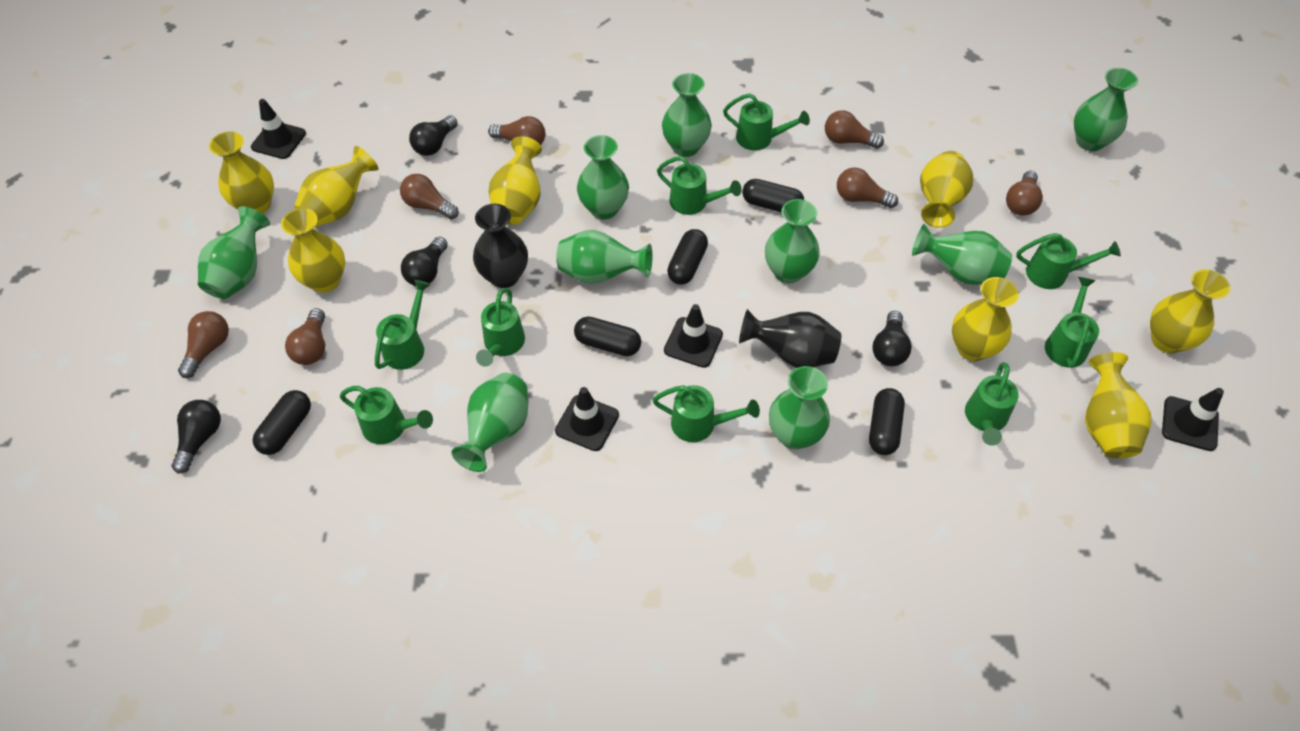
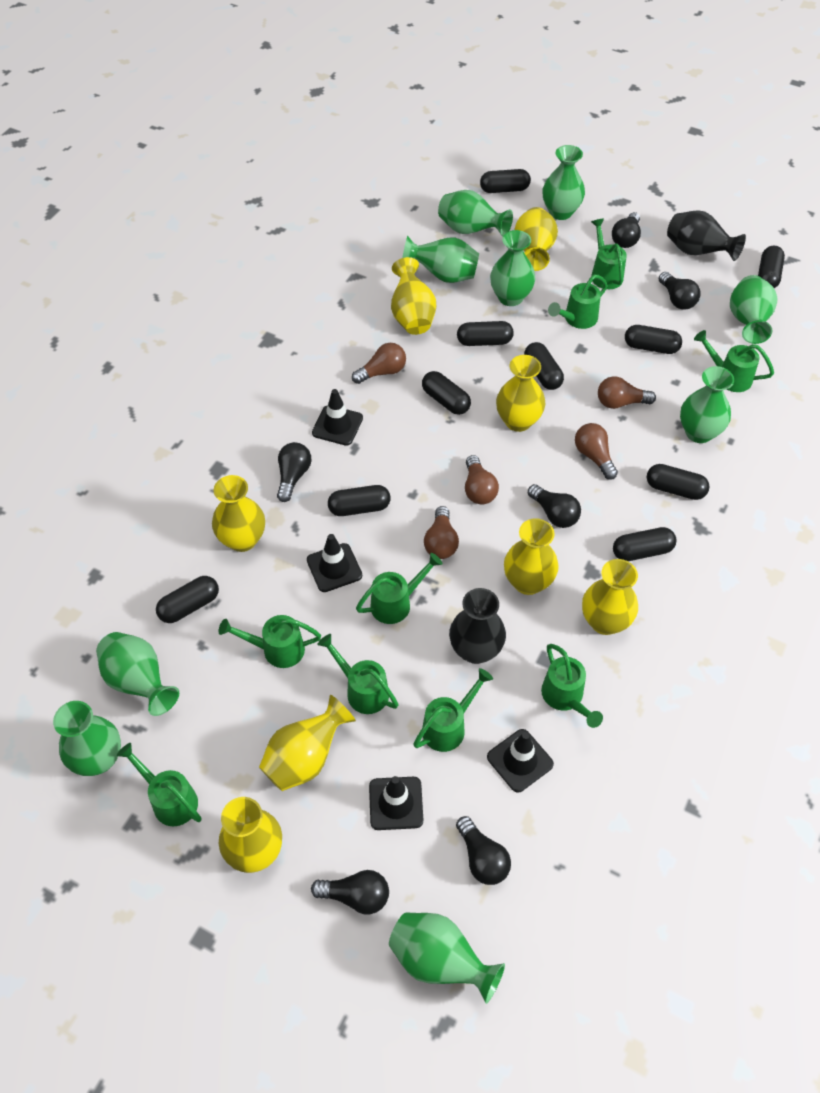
black capsule: [252,390,311,455] [574,317,641,356] [667,229,708,285] [742,179,804,213] [869,388,905,455] = 5 -> [156,576,219,623] [328,485,391,516] [422,371,471,415] [457,321,514,346] [480,169,531,193] [524,342,564,390] [613,527,676,561] [625,325,682,354] [647,464,710,500] [758,246,785,288] = 10
black light bulb: [172,400,221,474] [401,237,448,286] [409,115,458,156] [872,311,912,366] = 4 -> [277,442,311,502] [311,870,389,914] [456,816,511,885] [528,484,581,528] [612,212,641,248] [659,272,700,310] = 6
brown light bulb: [178,311,229,378] [285,308,325,365] [400,174,459,220] [488,116,545,145] [825,110,884,149] [837,167,898,208] [1006,171,1043,216] = 7 -> [352,343,406,384] [424,506,459,559] [465,455,499,505] [575,423,618,480] [598,376,656,409] = 5

